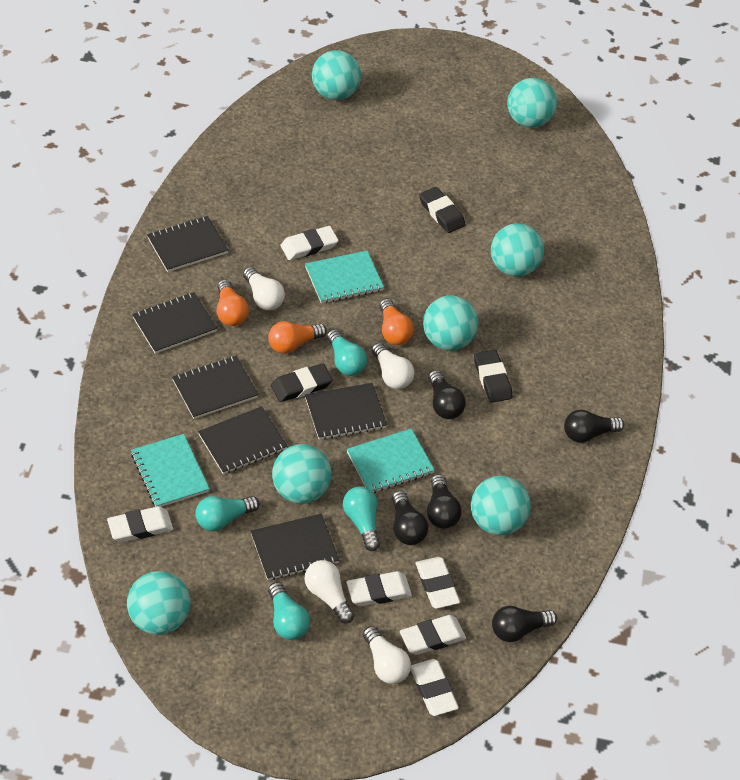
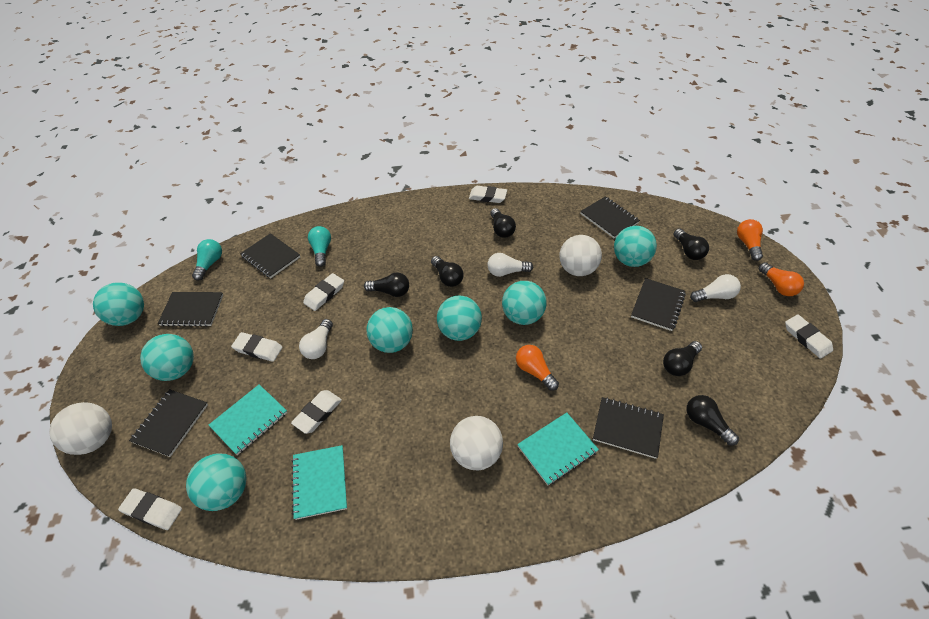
black eraser: [271,363,333,402] [419,187,465,233] [474,350,512,403] = 3 -> none = 0
black light bulb: [392,490,428,545] [427,474,462,529] [428,370,466,419] [492,606,557,642] [564,410,624,443] = 5 -> [364,273,409,297] [431,256,463,287] [490,208,516,238] [663,341,702,376] [674,228,709,260] [686,395,739,445] = 6
turquoise light bulb: [196,496,260,531] [268,582,310,640] [327,329,367,376] [343,486,380,551] = 4 -> [192,239,222,281] [308,226,331,267] = 2
white ball: none = 0 -> [49,402,112,455] [450,416,503,471] [559,235,602,276] = 3
white light bulb: [243,267,285,310] [304,560,354,624] [363,626,411,684] [372,342,414,389] = 4 -> [299,319,333,359] [487,253,533,277] [690,274,741,302] = 3

